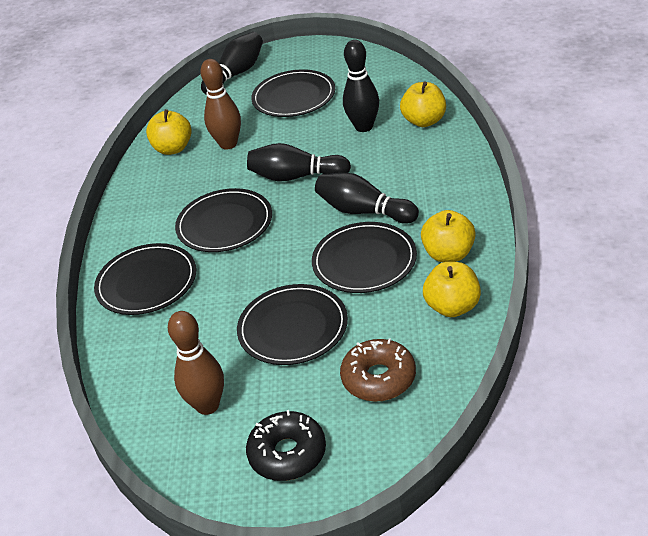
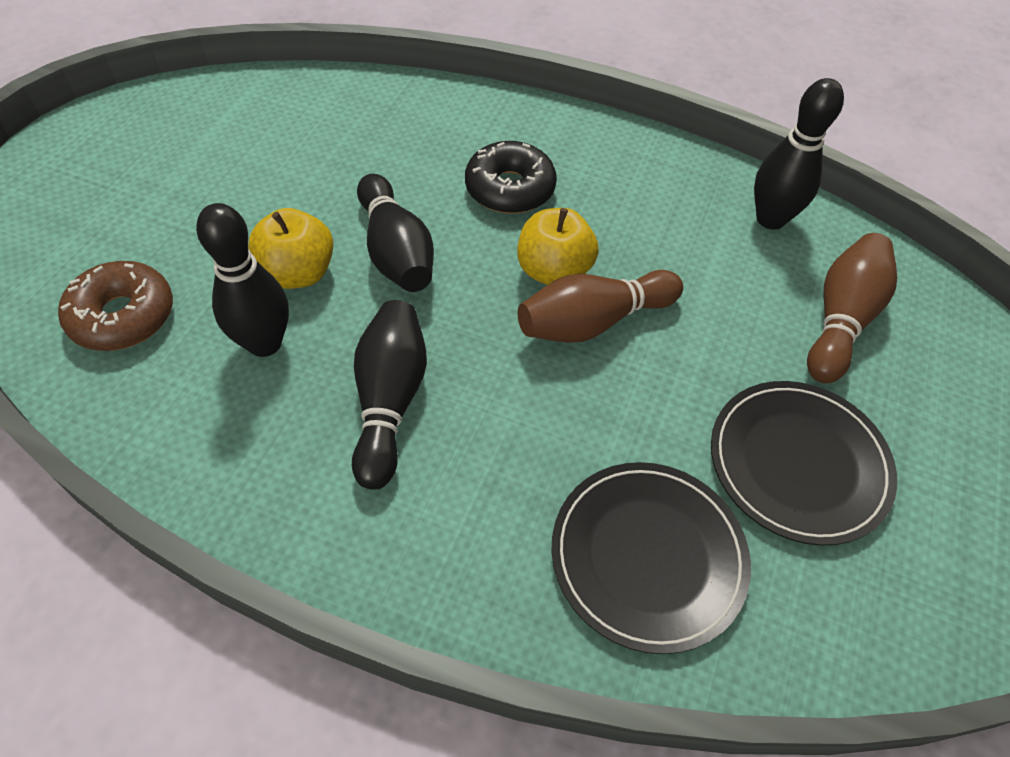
black plate: [94,243,196,315] [175,188,272,252] [237,284,348,365] [251,69,335,117] [312,222,417,293] = 5 -> [551,462,751,654] [711,381,897,546] = 2
yellow apple: [146,109,192,155] [400,81,446,127] [421,210,476,262] [423,262,481,317] = 4 -> [248,208,333,289] [517,208,599,285] = 2

